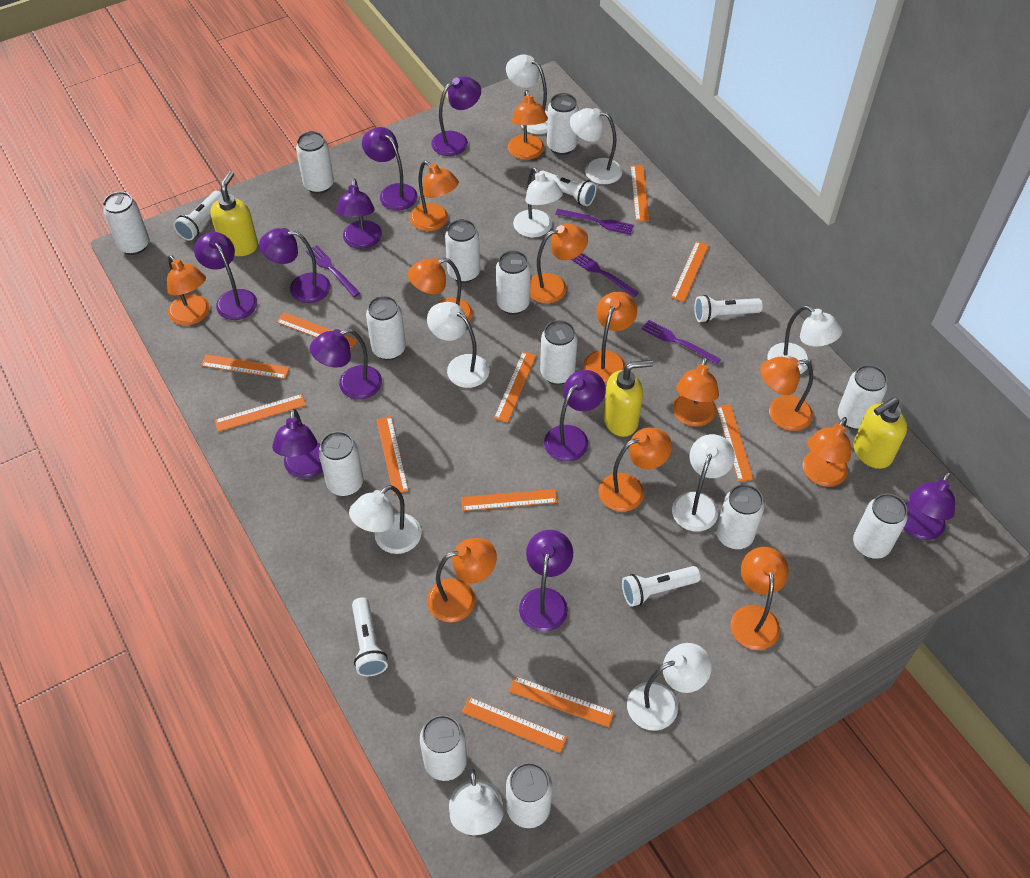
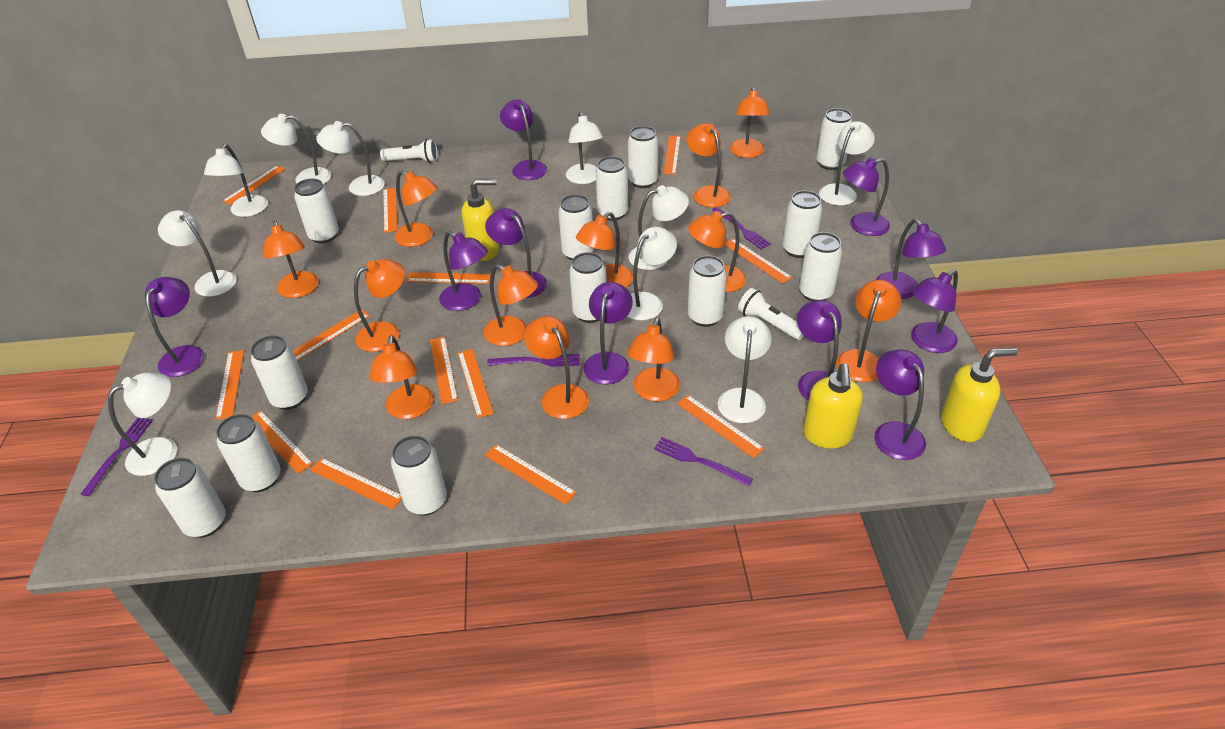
orange ruler: [201,354,290,379] [214,394,306,432] [276,312,358,350] [376,416,409,494] [461,489,557,511] [462,697,567,753] [494,351,536,423] [509,676,614,727] [631,165,649,221] [671,241,709,302] [716,404,754,482] = 11 -> [216,350,244,420] [222,166,286,205] [251,411,313,474] [293,309,370,361] [310,458,402,510] [383,187,398,233] [406,272,491,284] [430,337,458,404] [458,349,494,418] [485,444,577,505] [663,135,681,175] [677,395,765,458] [725,238,793,284] = 13
white flashlight: [173,191,222,241] [352,597,388,676] [540,170,596,206] [622,566,701,607] [694,295,763,323] = 5 -> [380,139,438,163] [738,288,804,340] = 2
white lamp: [349,485,421,554] [427,302,489,388] [449,769,504,835] [506,55,548,134] [513,167,563,238] [570,108,622,184] [627,643,712,731] [672,434,735,532] [767,305,842,374] = 9 -> [108,373,177,476] [158,210,237,297] [204,144,268,217] [261,114,331,184] [316,121,385,196] [566,112,603,184] [627,227,677,320] [629,185,689,270] [718,316,772,423] [819,121,875,206] = 10

